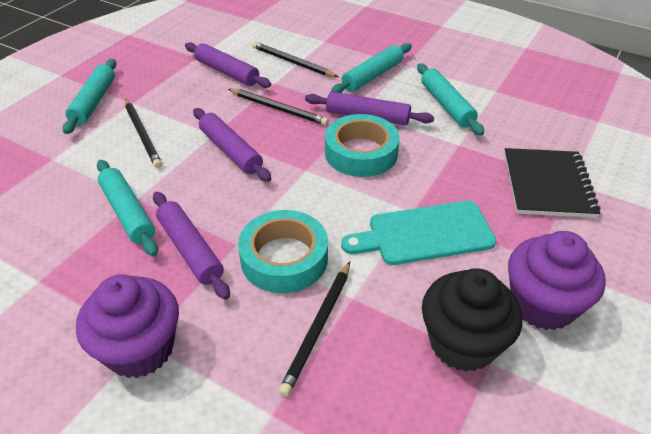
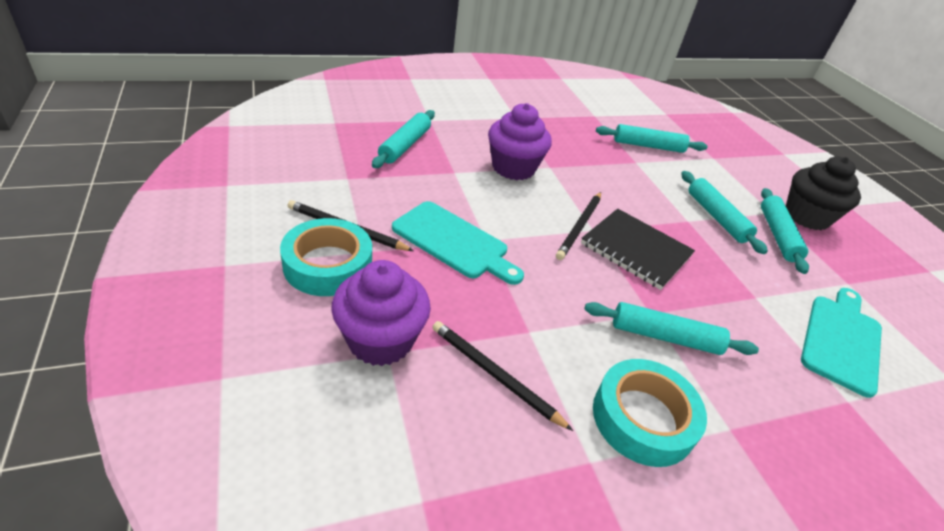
black pencil: [125,99,162,168] [228,89,329,126] [252,42,338,77] [279,262,350,396] = 4 -> [288,200,414,251] [432,321,573,431] [556,192,601,260] = 3
purple rolling pin: [153,192,230,299] [185,42,271,88] [193,108,271,182] [305,92,434,125] = 4 -> none = 0
turquoise cutting board: [341,201,497,265] = 1 -> [392,201,524,285] [801,288,882,398] = 2
turquoise rolling pin: [63,59,116,134] [97,160,158,256] [331,43,412,93] [417,63,484,136] = 4 -> [372,110,435,168] [585,302,759,355] [596,124,708,153] [681,171,768,254] [761,188,809,274] = 5

